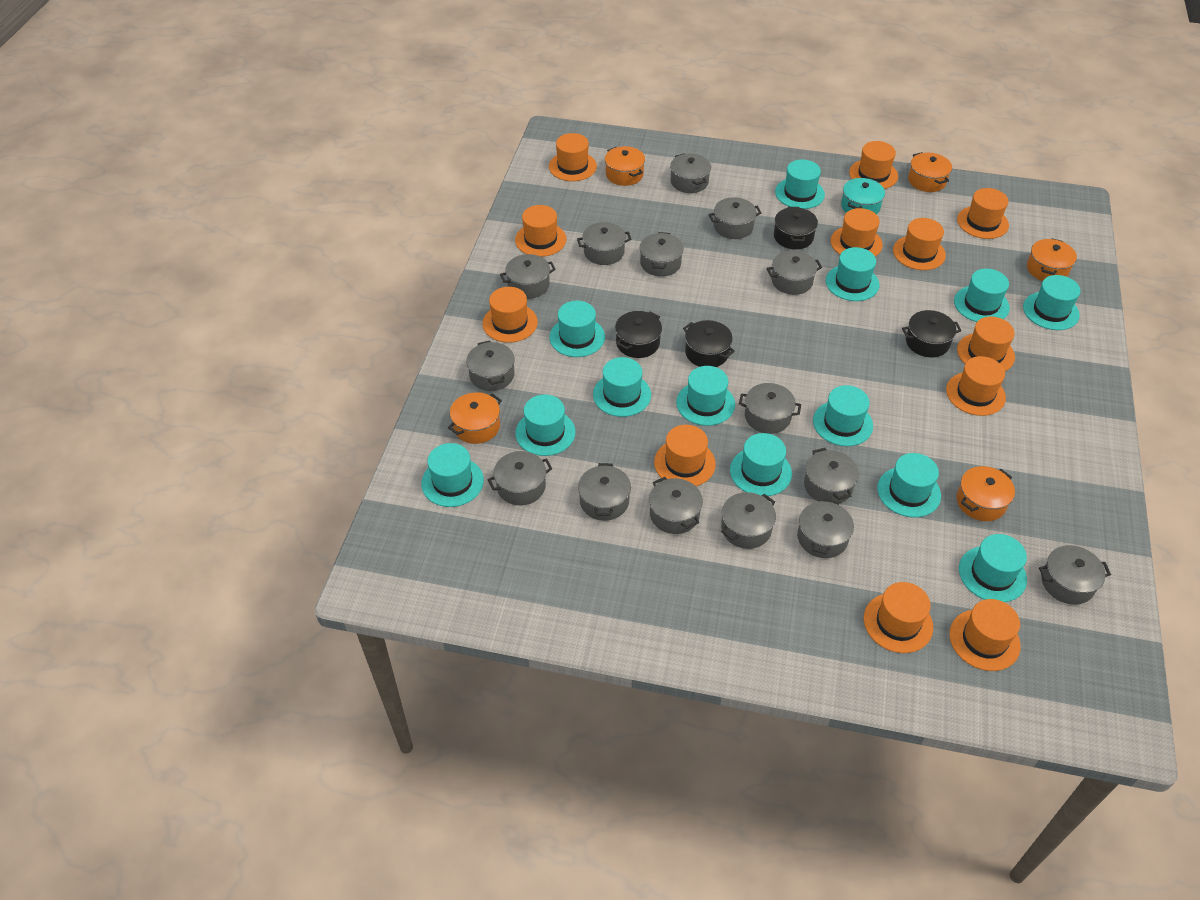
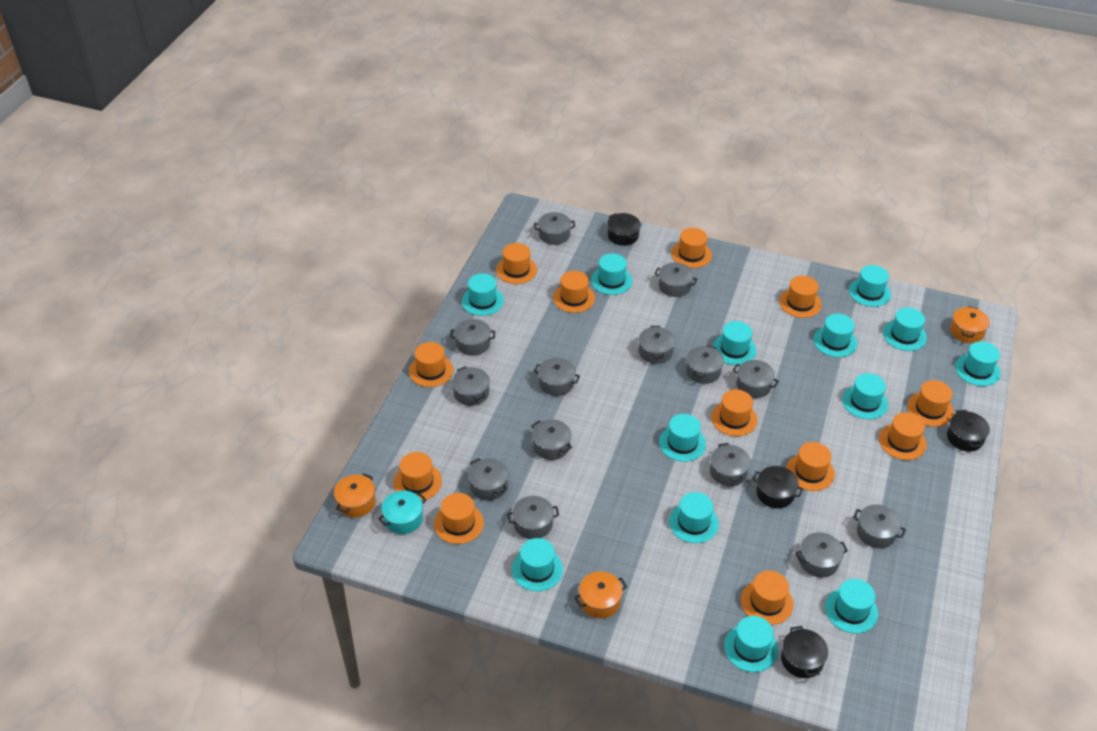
grey pot: [466,341,515,391] [488,451,552,505] [500,254,556,299] [577,222,631,265] [578,463,631,521] [640,232,684,277] [649,477,703,534] [670,153,711,193] [708,197,761,239] [721,492,776,549] [739,383,801,434] [767,250,822,295] [797,498,854,558] [804,448,859,503] [1039,545,1111,605] = 15 -> [450,319,495,356] [452,366,490,406] [468,458,509,500] [507,496,559,539] [531,419,572,460] [534,212,575,245] [534,358,580,396] [639,326,675,364] [654,263,698,297] [686,345,724,384] [710,443,751,486] [733,360,779,398] [795,532,848,577] [853,504,906,548] = 14
orange pot: [448,392,502,444] [605,146,645,186] [908,152,952,192] [957,466,1015,521] [1027,238,1077,281] = 5 -> [334,473,376,518] [574,571,627,618] [950,306,990,343] = 3

